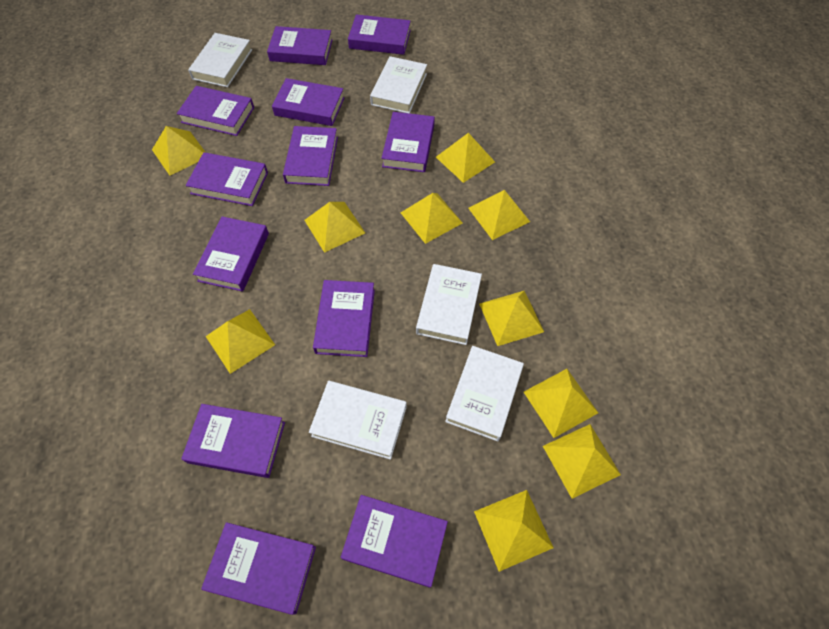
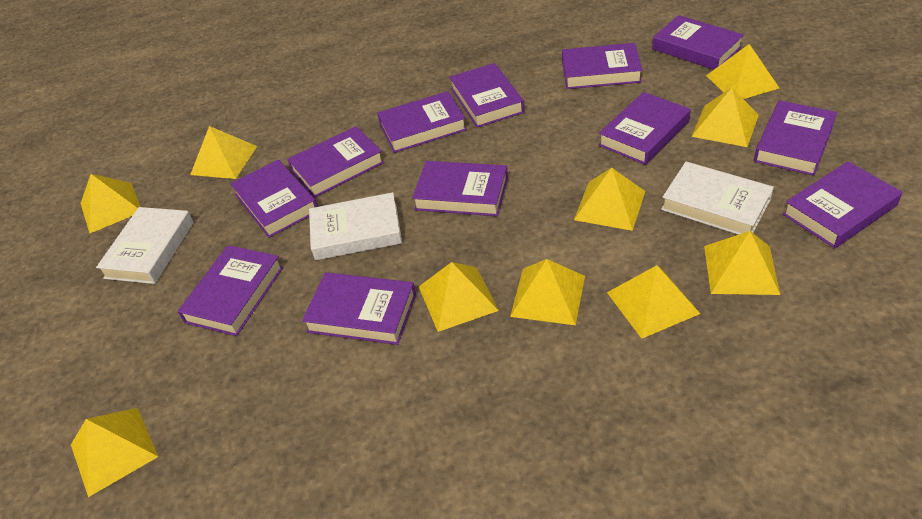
white book: [188,33,252,87] [309,381,407,460] [370,56,427,114] [416,264,482,345] [445,346,524,441] = 5 -> [96,207,194,284] [309,192,402,260] [661,162,774,235] = 3

